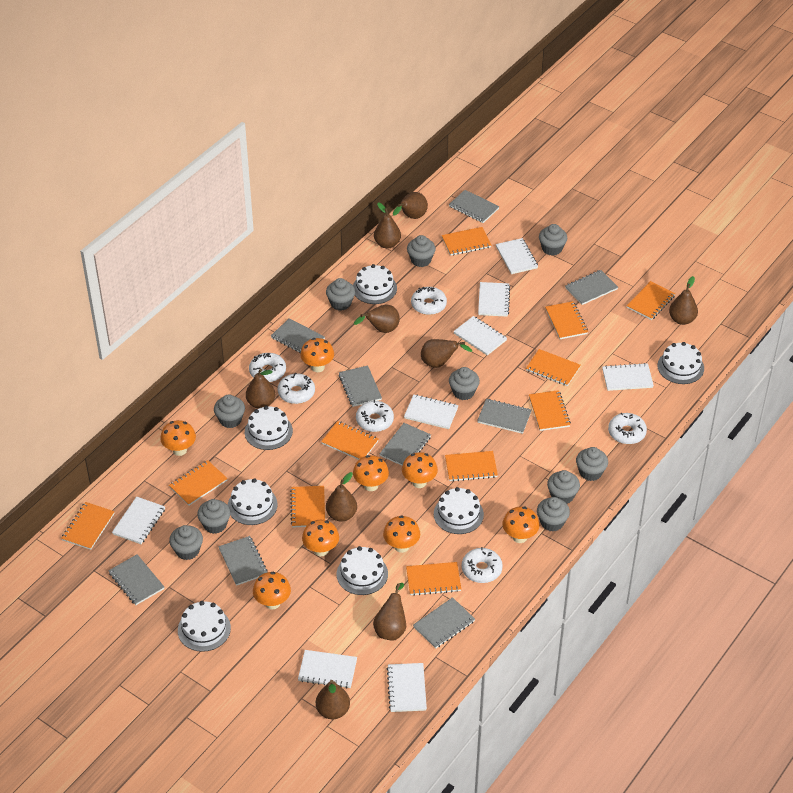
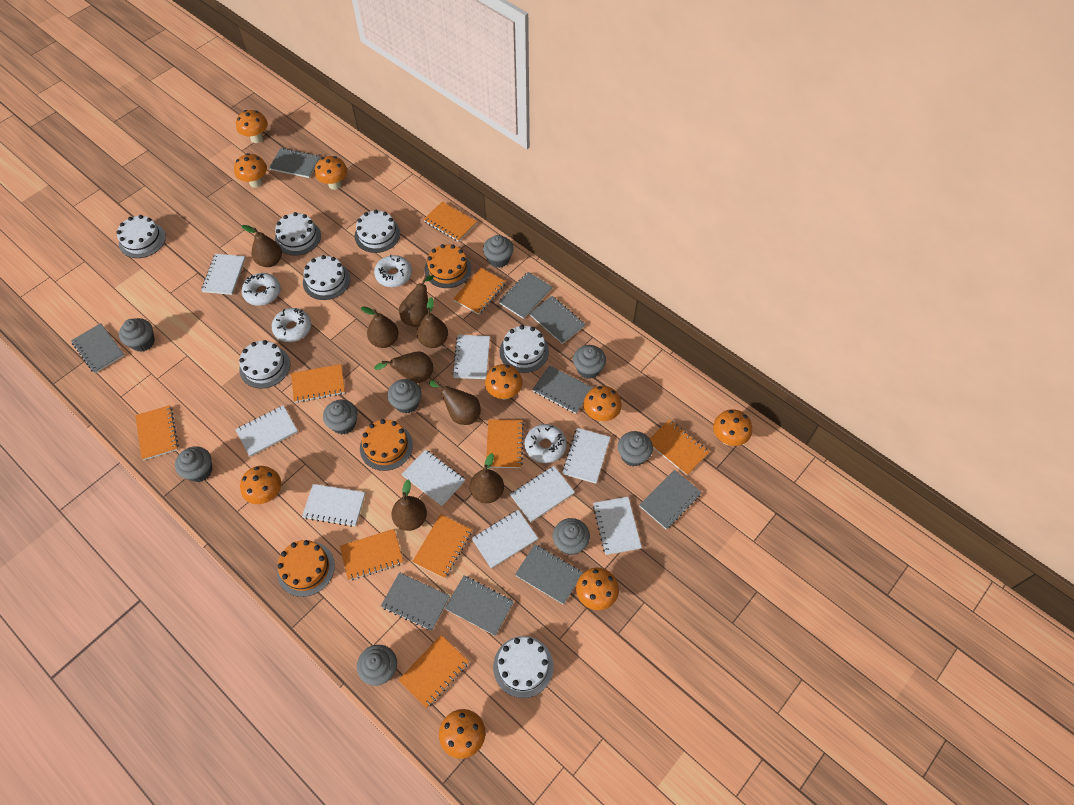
brown pear: [246,369,275,409] [316,680,350,719] [326,472,357,522] [354,305,400,333] [373,583,406,641] [374,202,401,248] [393,192,428,219] [421,339,472,368] [669,276,698,325] = 9 -> [242,225,282,267] [361,307,399,348] [374,351,433,383] [391,479,427,531] [399,275,434,327] [417,297,448,348] [429,381,481,425] [470,453,504,503] = 8
grey cupcake: [169,525,203,560] [197,499,231,534] [214,395,245,428] [326,278,355,311] [407,235,436,267] [449,367,480,400] [537,497,570,532] [539,224,567,256] [547,470,580,504] [576,447,608,481] = 10 -> [119,318,155,352] [175,446,212,482] [323,400,358,434] [357,645,397,686] [387,379,422,414] [483,235,514,268] [553,518,590,555] [573,345,606,379] [618,431,653,467] = 9
orange cake: none = 0 -> [277,540,335,597] [360,419,413,471] [425,244,471,288] = 3
orange mushroom: [160,420,196,456] [253,572,291,609] [300,338,334,372] [302,520,339,556] [353,455,389,491] [383,515,420,553] [402,452,438,488] [502,506,539,543] = 8 -> [234,153,267,188] [236,110,268,143] [240,466,281,504] [315,156,347,190] [439,709,485,759] [485,364,523,400] [576,568,619,610] [583,386,622,421] [713,409,752,446] = 9
orange notebook: [61,502,115,550] [169,460,228,505] [290,486,325,527] [321,421,378,460] [406,562,461,596] [442,227,491,256] [445,451,498,482] [526,349,581,386] [529,390,571,431] [545,301,588,339] [627,281,675,320] = 11 -> [135,405,179,460] [291,364,345,403] [340,529,403,581] [398,635,469,708] [412,514,472,578] [423,202,477,242] [453,268,506,315] [486,419,524,468] [650,420,710,475] = 9
white donut: [249,353,286,382] [278,373,315,404] [356,400,394,432] [411,287,447,315] [462,547,503,583] [608,413,647,444] = 6 -> [242,273,281,306] [272,308,311,342] [374,255,412,287] [524,424,567,463] = 4
white notebook: [112,496,165,544] [298,650,357,689] [387,663,427,712] [404,394,459,429] [453,316,507,355] [478,282,510,317] [496,238,538,274] [602,363,654,391] = 8 -> [201,254,245,295] [235,405,298,457] [302,484,365,527] [402,449,465,506] [452,335,490,379] [472,510,538,569] [510,466,575,522] [562,428,610,484] [593,497,642,555] = 9

